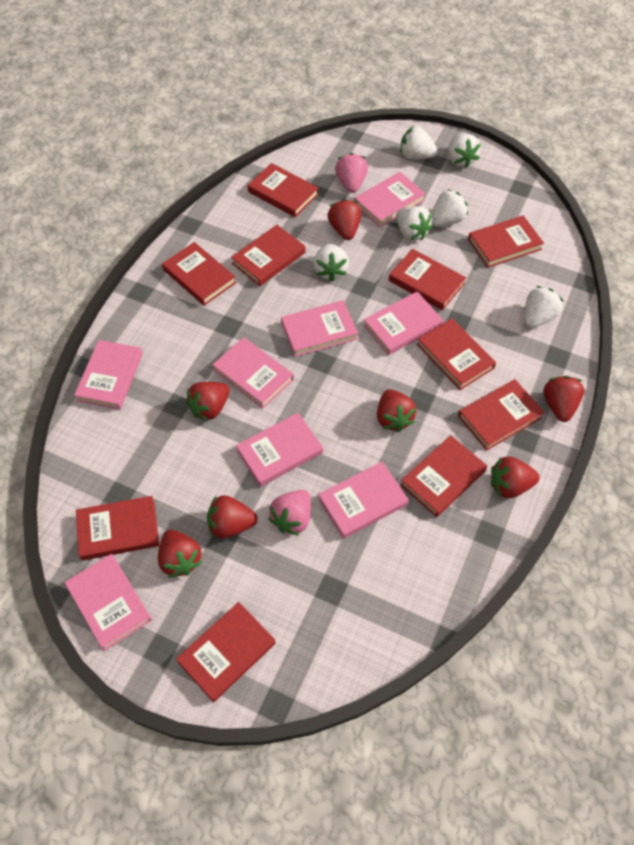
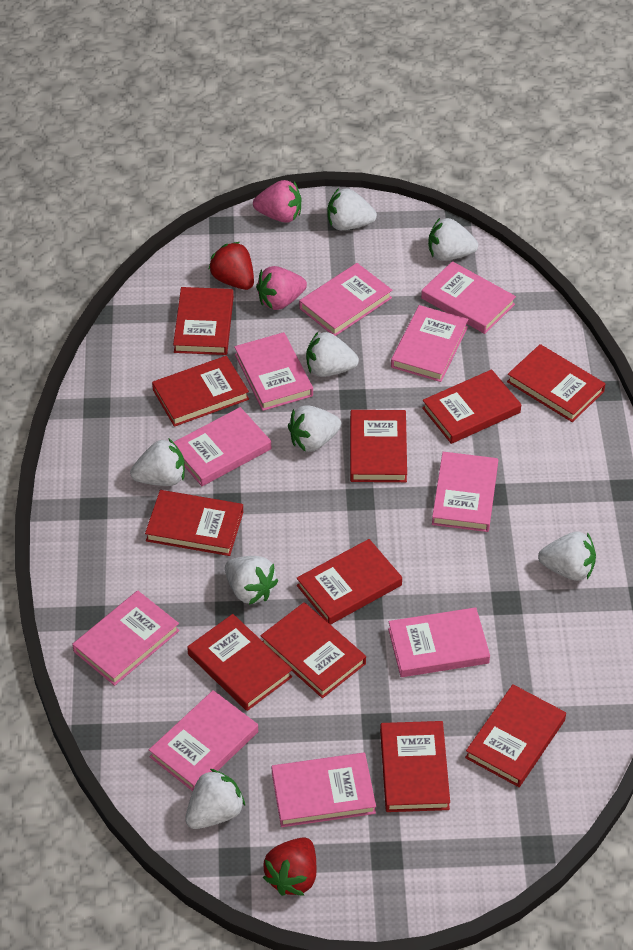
pink book: [64,554,152,651] [74,340,143,410] [212,337,294,409] [236,413,323,487] [281,300,358,357] [318,461,409,539] [354,172,426,227] [363,292,443,355] = 8 -> [72,590,180,686] [149,690,258,791] [174,407,271,486] [234,332,313,411] [272,752,376,827] [299,263,392,336] [388,607,490,677] [391,305,468,382] [421,261,516,334] [432,452,498,532] = 10
red book: [76,496,159,561] [162,242,236,306] [176,602,276,702] [231,225,305,286] [247,163,319,217] [389,249,466,310] [400,435,487,517] [417,318,496,390] [458,379,545,451] [468,215,544,268] = 10 -> [145,490,243,556] [152,356,249,427] [173,287,234,355] [187,614,292,711] [261,602,366,698] [297,539,402,625] [350,410,407,482] [380,721,450,812] [422,369,521,444] [465,684,566,787] [507,344,605,422] = 11
red strawberry: [158,529,203,578] [186,382,230,421] [207,495,258,539] [327,199,362,240] [377,389,416,432] [491,456,540,498] [543,376,584,422] = 7 -> [208,242,254,290] [263,837,317,896] = 2
white strawberry: [313,244,349,282] [396,206,432,240] [400,126,438,159] [431,189,468,226] [449,134,481,168] [525,286,563,328] = 6 -> [130,438,185,486] [185,769,245,829] [225,556,279,605] [288,405,341,452] [306,332,359,377] [328,188,377,230] [428,218,478,261] [538,532,596,581] = 8

